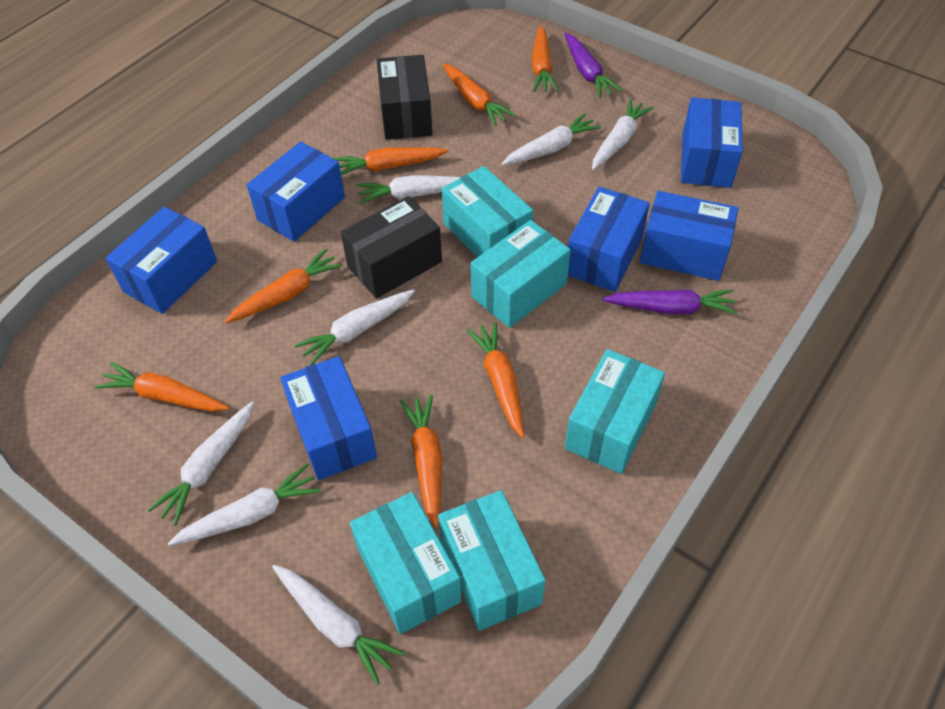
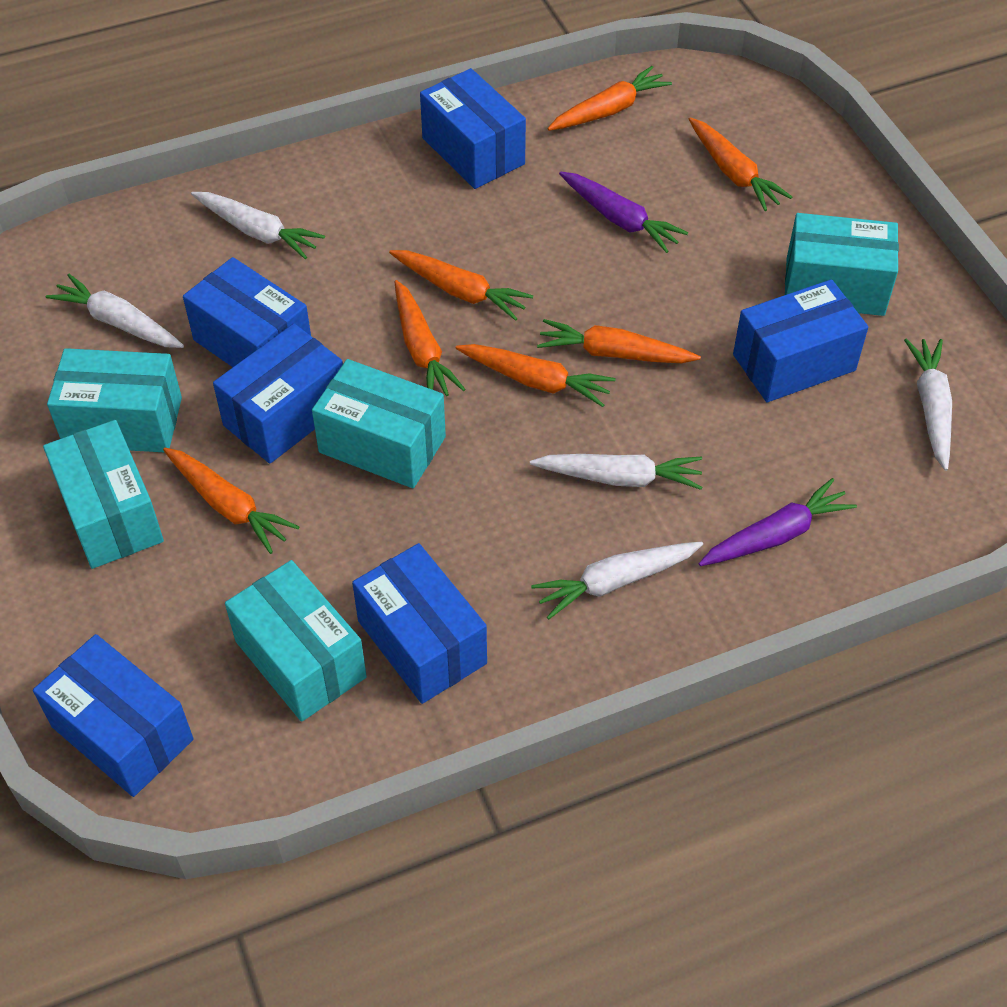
black box: [341,196,442,299] [377,55,433,140] = 2 -> none = 0
white carrot: [147,402,254,526] [168,464,321,546] [272,565,404,685] [295,289,415,365] [357,175,460,204] [501,113,601,166] [592,99,654,170] = 7 -> [46,274,184,348] [191,192,325,259] [530,454,702,490] [531,542,703,620] [904,339,952,471] = 5

